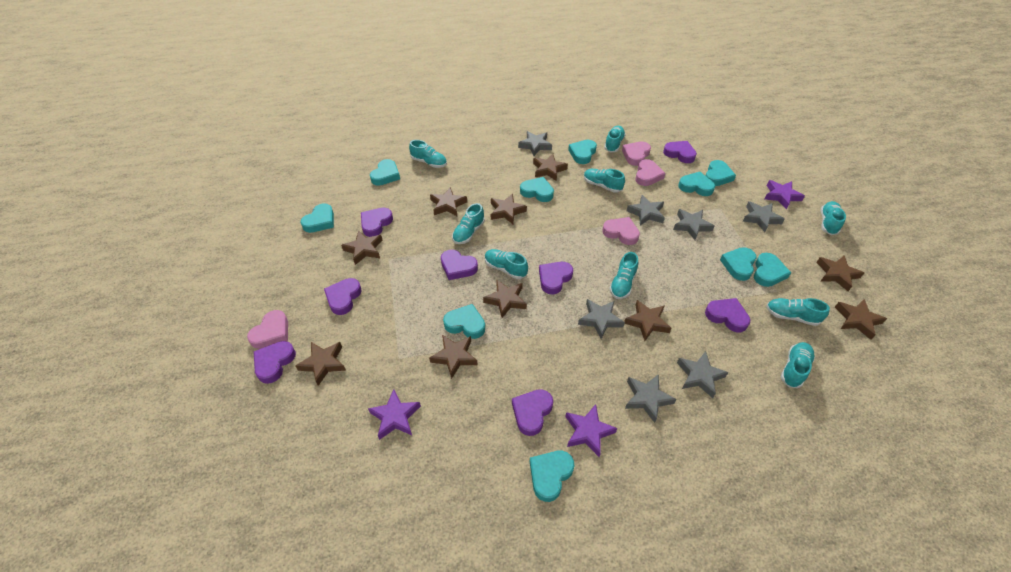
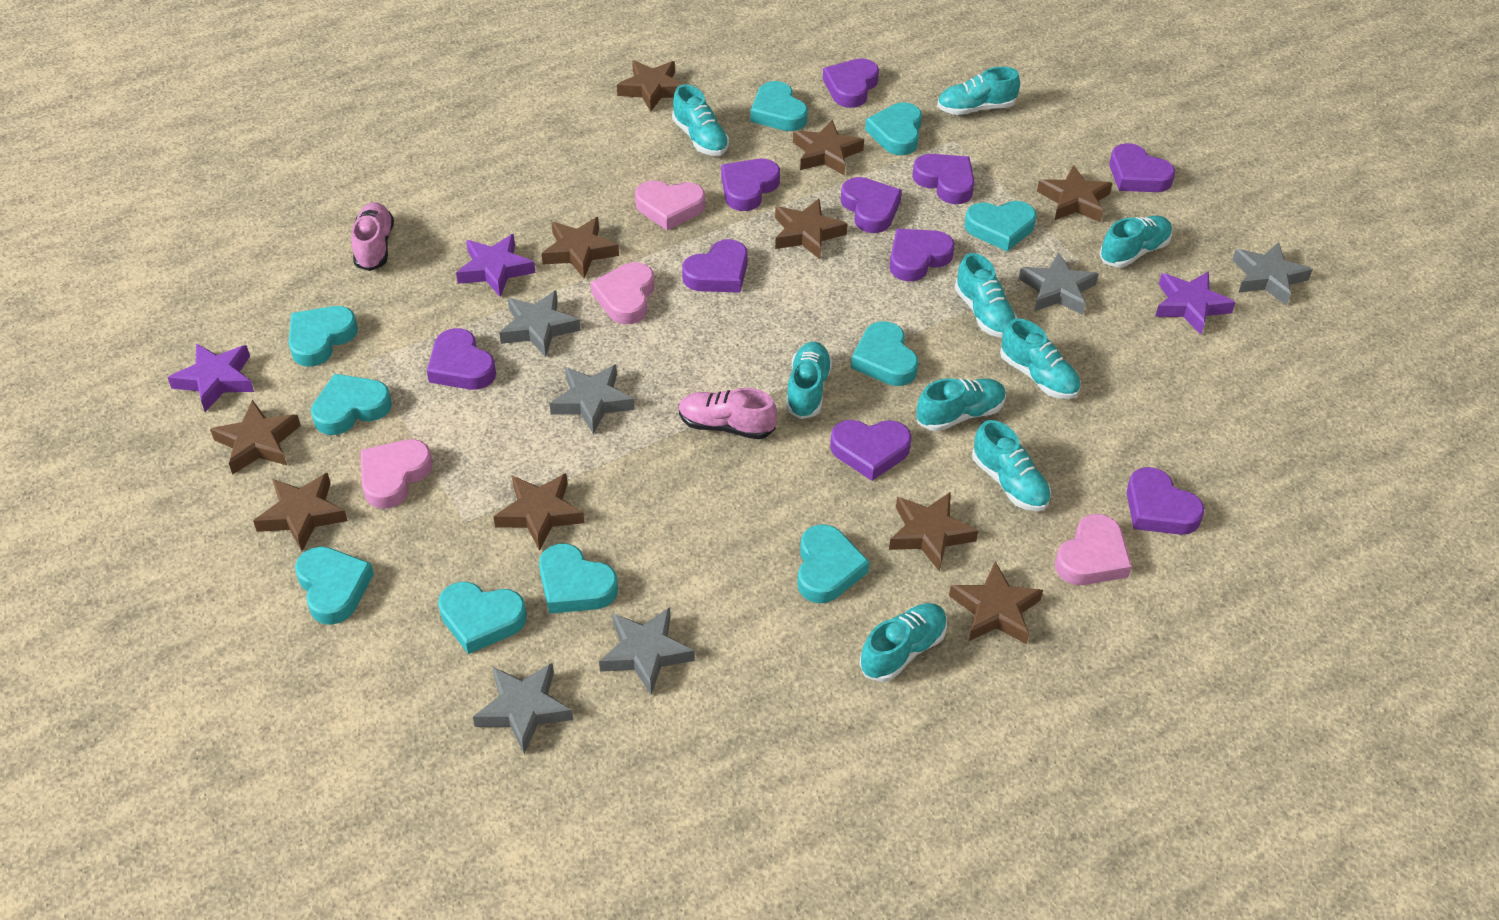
grey star: [518,131,552,156] [578,299,625,339] [625,374,676,423] [627,195,665,226] [673,209,714,240] [677,351,729,398] [743,201,785,232] = 7 -> [473,663,573,754] [499,290,581,357] [549,364,635,435] [599,607,695,695] [1019,252,1099,315] [1232,242,1313,305] = 6
pink shoe: none = 0 -> [351,202,394,271] [679,388,777,439] = 2
purple heart: [254,341,296,384] [324,278,362,315] [361,208,393,237] [441,250,478,280] [512,389,553,436] [539,262,573,294] [663,141,697,163] [705,298,750,332] = 8 -> [427,328,496,390] [682,239,748,293] [721,159,780,211] [823,58,879,108] [830,420,912,481] [841,177,902,233] [890,229,955,281] [912,154,975,204] [1110,143,1175,192] [1127,467,1205,535] = 10

